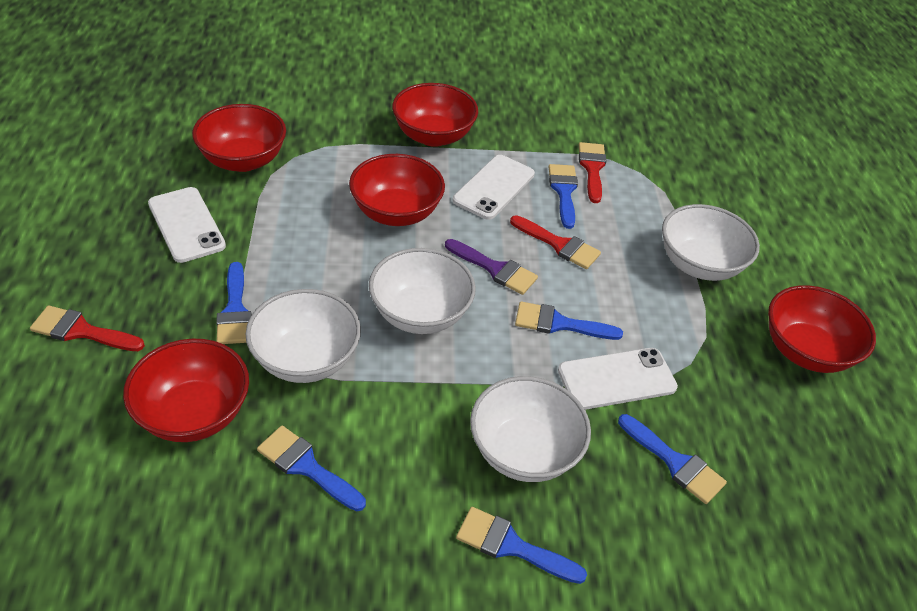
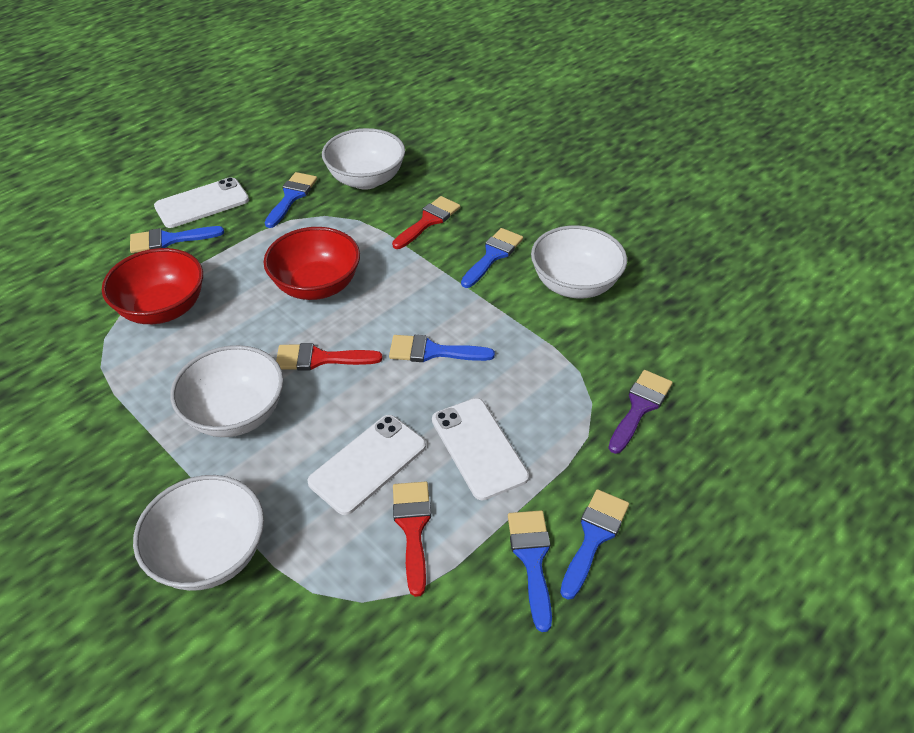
red bowl: [123,339,249,442] [192,104,286,172] [349,154,445,226] [392,83,478,147] [768,285,876,373] = 5 -> [102,248,203,324] [264,227,360,300] = 2

